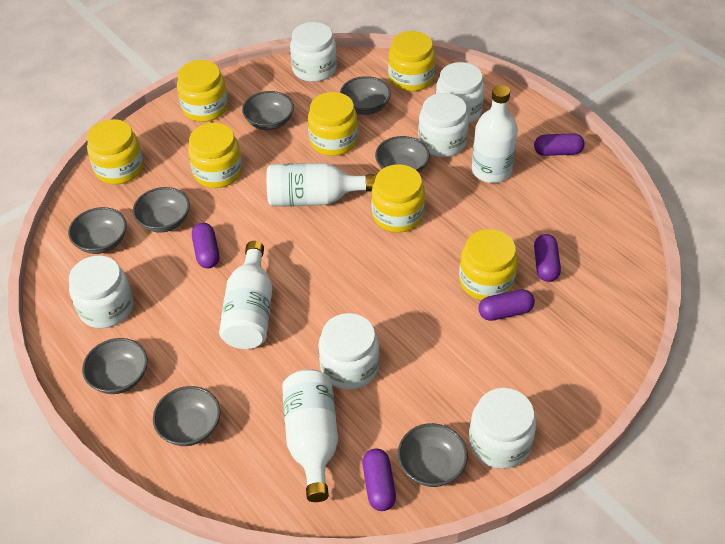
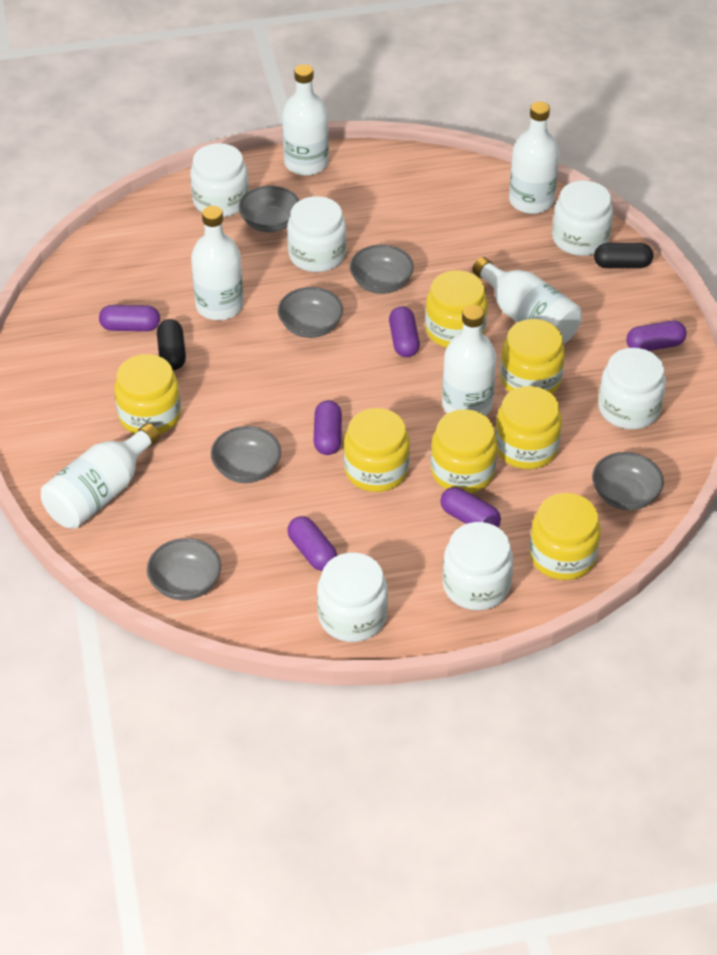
black capsule: none = 0 -> [157,319,186,370] [594,243,653,268] = 2
grey bowl: [68,207,127,254] [82,338,148,394] [133,187,190,232] [153,386,221,446] [242,91,294,130] [340,76,391,115] [375,136,430,173] [398,423,468,487] = 8 -> [147,538,221,600] [211,426,281,483] [239,186,299,232] [278,287,343,338] [350,245,414,294] [592,452,664,510] = 6
purple capsule: [192,223,219,268] [363,449,396,511] [478,289,535,321] [534,133,585,156] [534,234,561,282] = 5 -> [99,305,160,331] [288,516,337,571] [314,400,342,455] [389,307,420,357] [440,487,501,527] [626,321,687,351] = 6
white bottle: [219,241,272,349] [266,163,375,206] [282,369,338,502] [472,85,518,183] = 4 -> [41,423,160,529] [191,206,244,320] [282,64,329,176] [442,305,497,416] [472,257,582,344] [509,101,559,214] = 6

